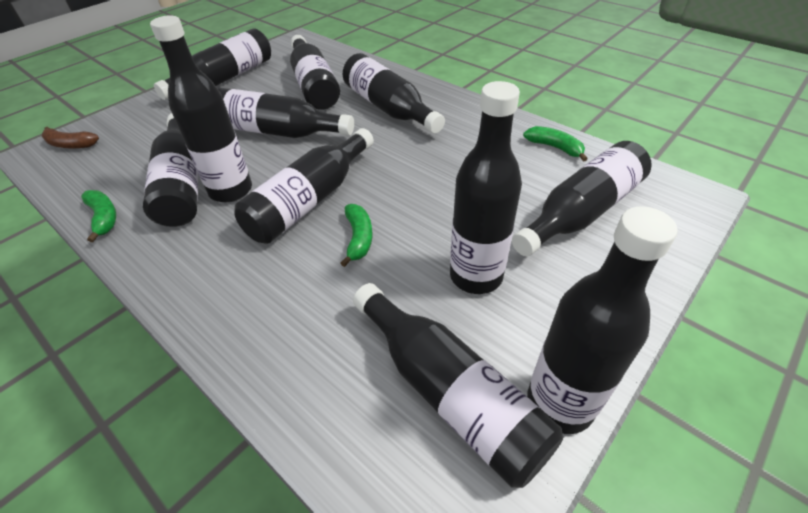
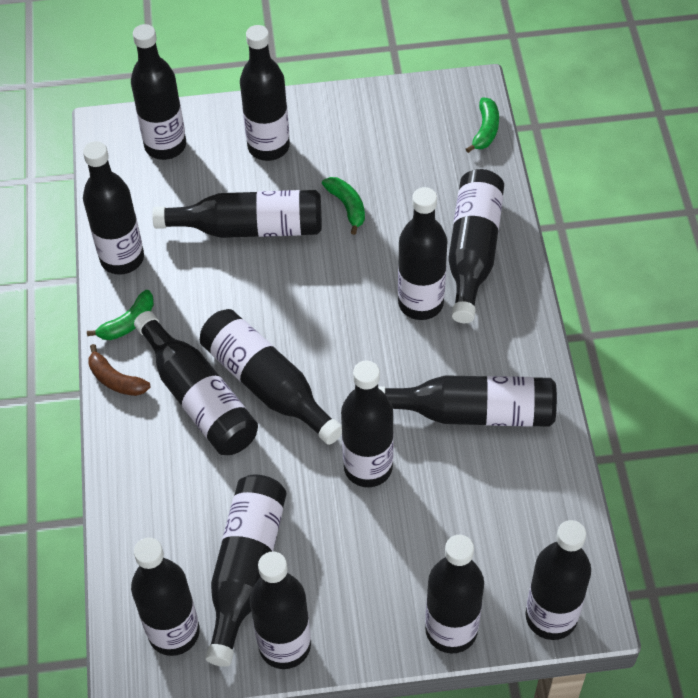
black bottle: [143,113,198,227] [150,16,252,202] [154,28,271,100] [218,88,354,138] [234,128,374,244] [290,35,340,110] [343,53,445,133] [353,283,563,488] [450,81,522,294] [512,141,652,256] [527,206,678,434] = 11 -> [83,141,144,274] [131,24,186,160] [131,537,200,656] [134,311,258,455] [152,190,322,238] [200,309,342,445] [205,475,287,667] [240,25,290,161] [250,551,311,669] [341,361,394,487] [378,375,557,427] [398,187,447,320] [425,535,484,654] [448,169,504,323] [526,520,591,640] = 15

